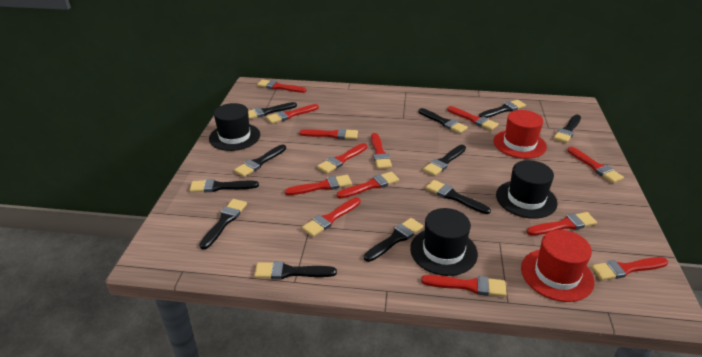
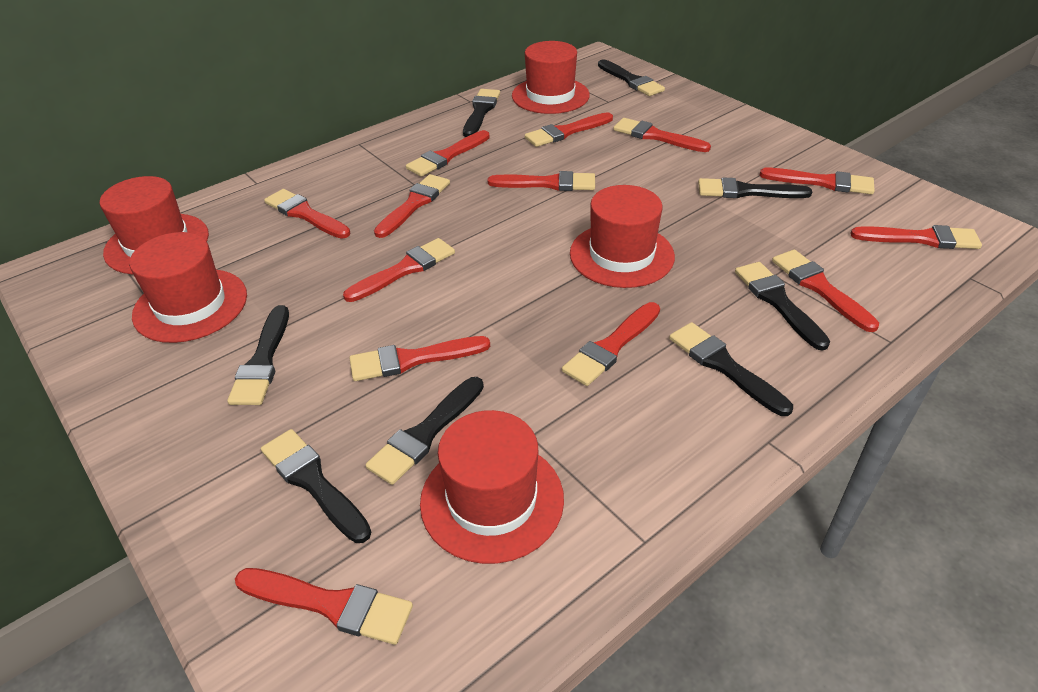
black brush: [190,179,259,192] [199,199,247,250] [234,145,286,177] [248,102,297,119] [254,261,337,279] [364,218,423,262] [419,108,468,133] [423,145,466,176] [426,180,491,214] [479,100,526,118] [553,115,581,143] = 11 -> [227,305,289,405] [261,429,371,543] [366,377,484,485] [463,89,500,137] [598,59,665,96] [669,322,793,416] [698,178,812,198] [735,262,830,351] = 8
black hat: [209,103,260,151] [410,208,478,276] [496,160,558,219] = 3 -> none = 0
red hat: [493,110,547,159] [521,230,595,302] = 2 -> [100,176,209,275] [129,232,247,343] [420,410,564,564] [512,41,590,114] [570,185,675,288] = 5

